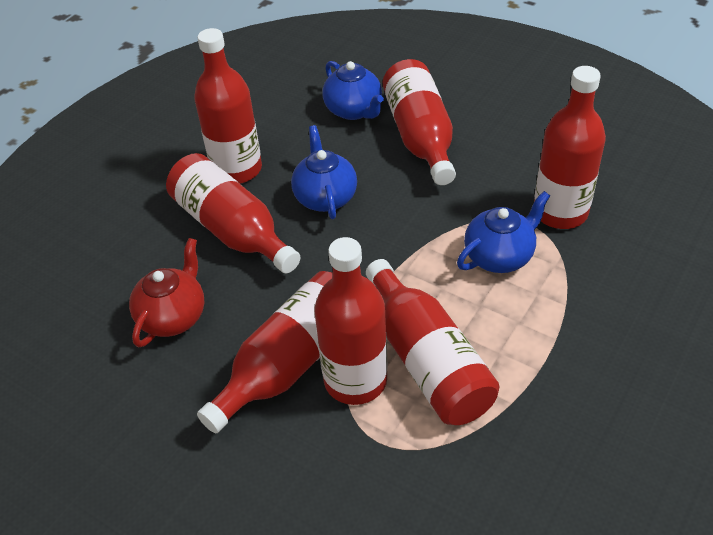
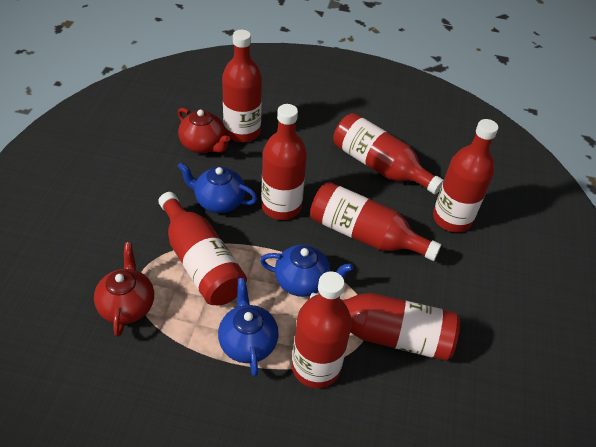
red bottle: [166,153,301,273] [194,28,262,184] [197,271,333,433] [315,237,388,405] [366,259,499,425] [383,59,456,185] [534,66,606,229] = 7 -> [158,192,247,305] [222,30,262,142] [261,104,307,220] [292,271,352,388] [310,182,441,261] [310,293,460,361] [333,113,444,194] [433,119,498,232] = 8
red teapot: [129,238,204,347] = 1 -> [94,243,154,337] [178,108,230,153] = 2

